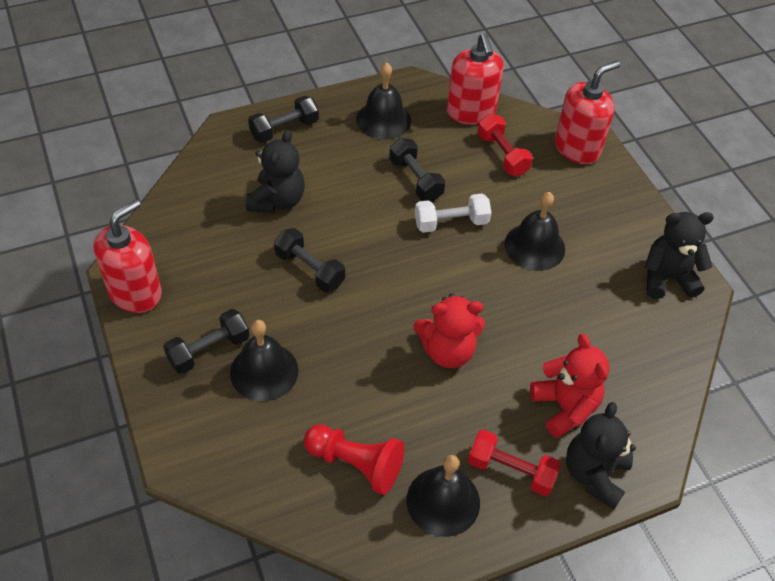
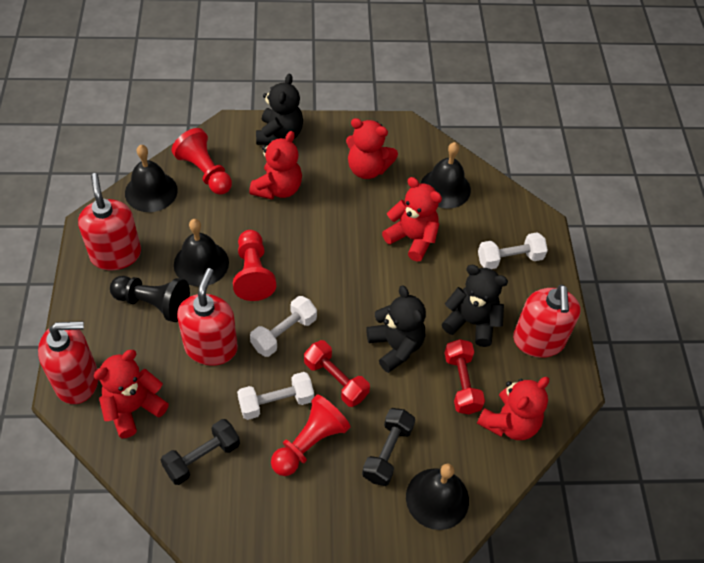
black dumbbell: [163,309,250,374] [248,96,319,143] [274,228,345,292] [389,138,445,201] = 4 -> [161,419,240,485] [362,408,415,486] = 2
black pawn: none = 0 -> [110,276,190,322] = 1
red pawn: [304,424,405,495] = 1 -> [172,128,232,195] [233,230,276,301] [271,395,351,476] = 3
red soap dispenser: [93,200,162,313] [447,33,504,125] [555,61,620,164] = 3 -> [38,321,98,404] [78,173,141,270] [177,268,238,366] [513,284,581,358] = 4
red teddy bear: [414,294,485,368] [530,334,609,439] = 2 -> [94,350,169,438] [249,131,302,200] [346,118,398,179] [382,177,442,261] [477,377,549,440] = 5
white dumbbell: [415,193,492,233] = 1 -> [237,372,314,420] [250,296,317,357] [478,232,548,269] = 3

